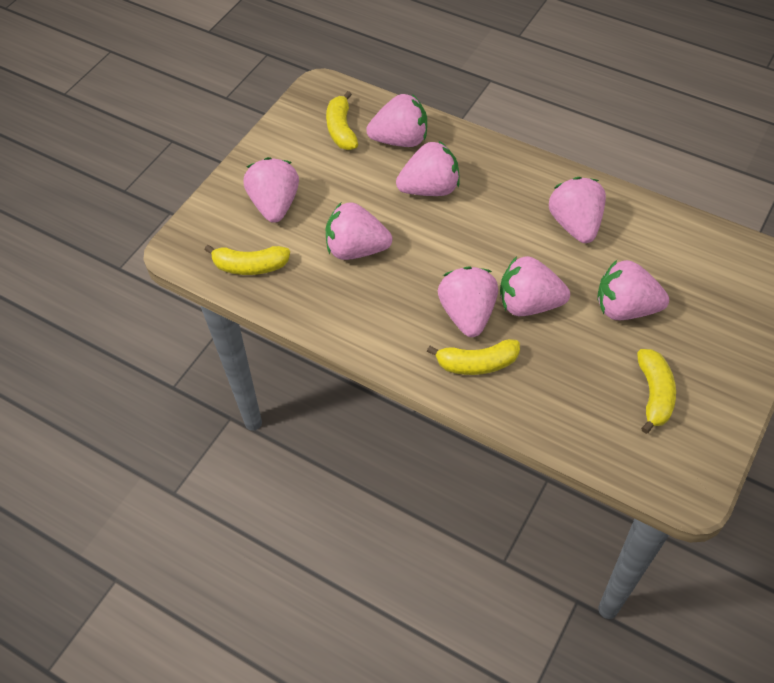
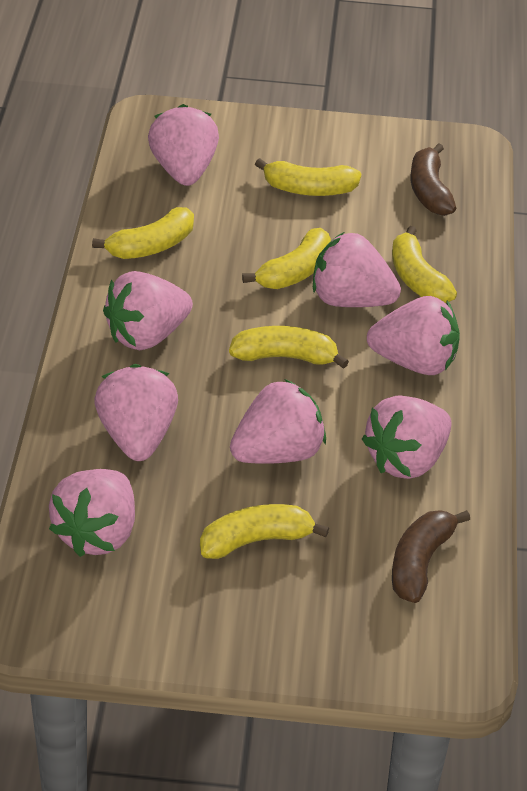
brown banana: none = 0 -> [392,510,470,603] [411,143,456,216] = 2
yellow banana: [205,245,290,275] [326,91,358,150] [427,339,520,375] [637,349,676,434] = 4 -> [92,207,194,259] [200,504,329,559] [229,326,349,369] [242,228,331,289] [255,158,361,196] [392,226,457,303] = 6

